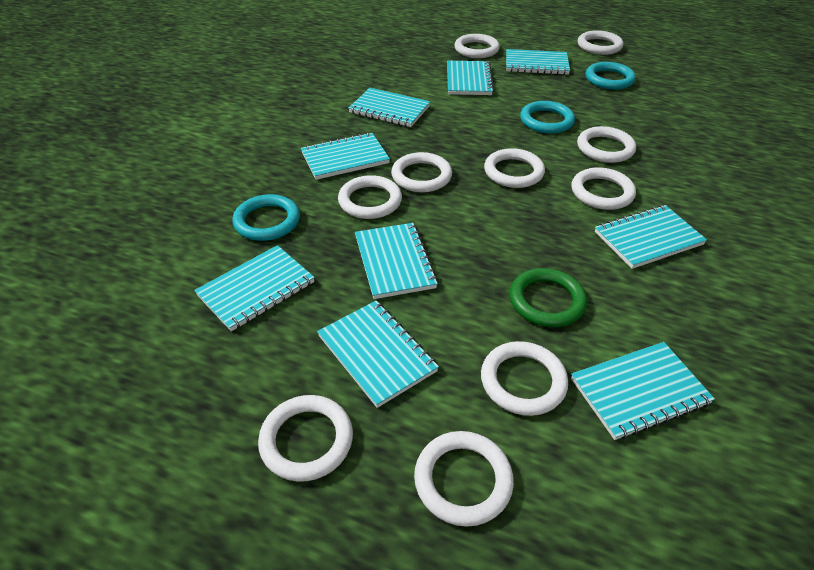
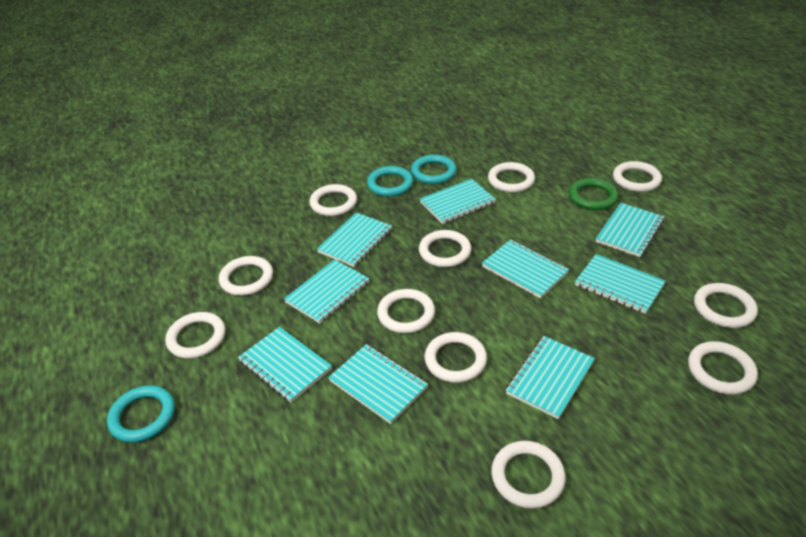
white ring: [258,395,353,482] [338,175,402,219] [391,152,452,192] [414,431,514,527] [454,34,500,58] [481,341,568,416] [484,148,545,188] [571,167,636,210] [577,126,636,163] [578,30,623,55] = 10 -> [165,312,225,359] [219,256,273,296] [309,184,357,216] [377,289,435,333] [419,230,471,267] [425,332,487,383] [488,162,535,193] [491,441,566,509] [613,161,662,192] [688,341,758,395] [694,283,758,328] = 11

